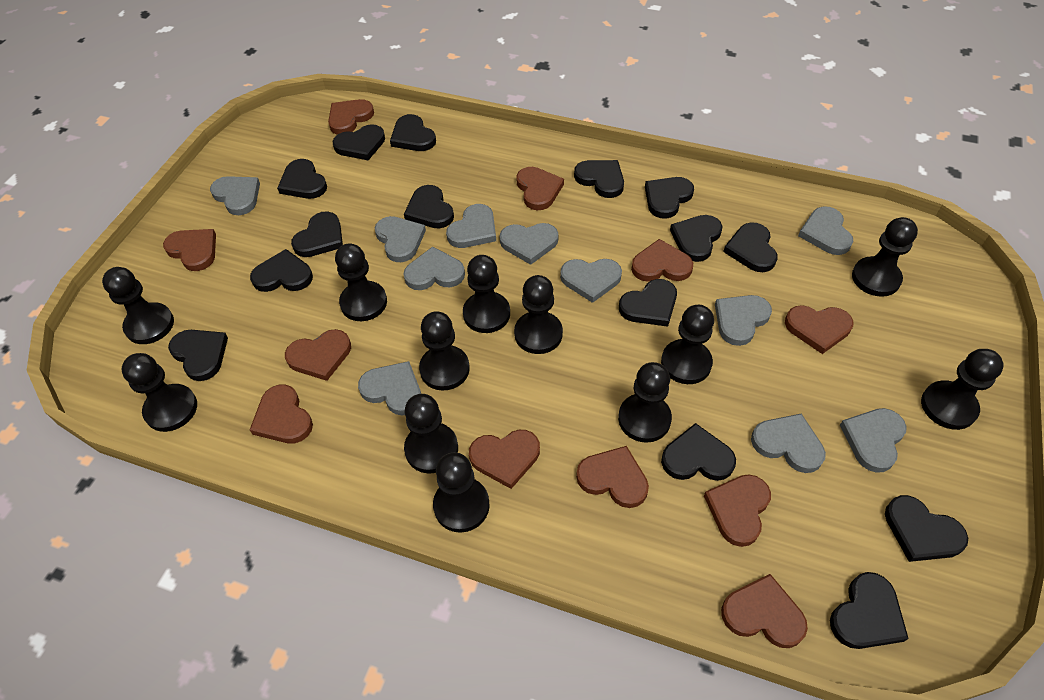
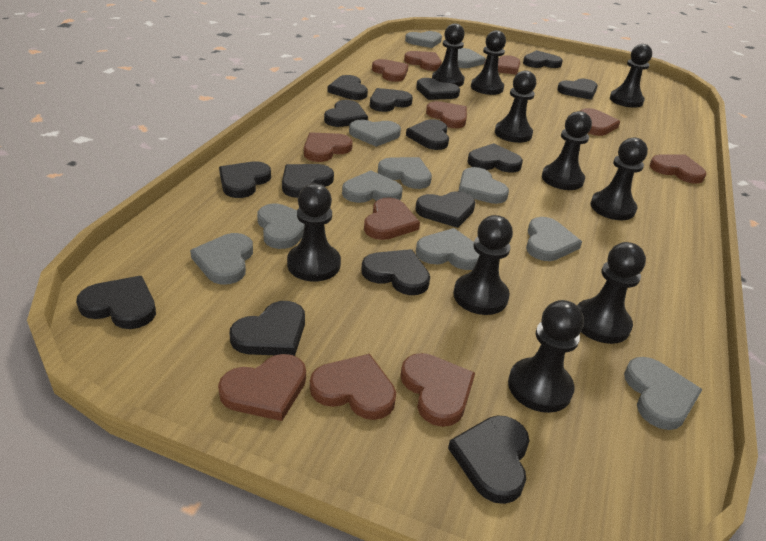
black pawn: [102,267,174,344] [122,353,197,432] [335,243,387,321] [404,394,458,473] [419,311,470,391] [433,452,490,533] [463,255,510,333] [514,275,563,354] [618,362,672,443] [661,305,714,384] [852,217,918,297] [921,349,1004,430] = 12 -> [287,183,341,281] [432,23,465,86] [453,215,513,315] [471,30,506,95] [495,70,536,143] [508,300,584,413] [542,111,592,190] [577,242,646,344] [590,137,648,220] [610,44,652,108] = 10

